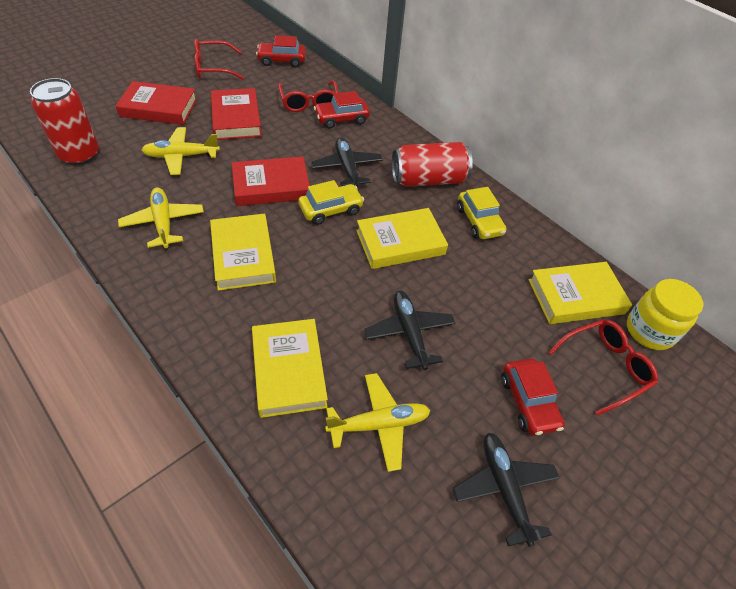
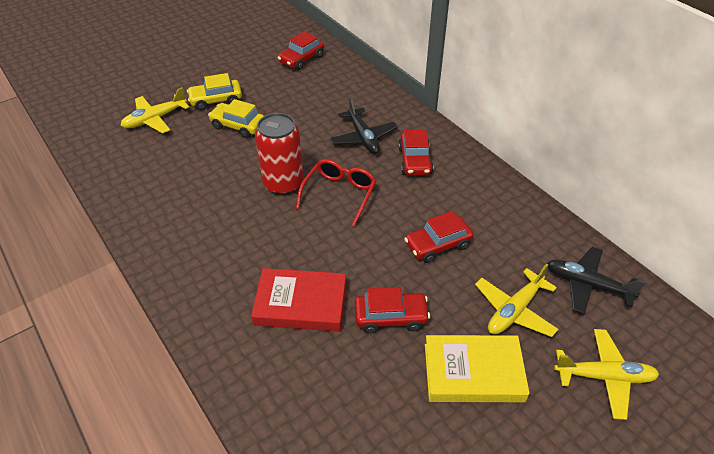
black plane: [311,137,383,188] [364,291,455,370] [453,433,560,547] = 3 -> [330,97,398,154] [547,247,646,314] = 2
red book: [116,81,197,125] [211,88,262,140] [232,156,310,206] = 3 -> [251,268,346,332] = 1
red can: [30,78,99,165] [392,142,473,187] = 2 -> [255,113,304,195] = 1
red car: [256,35,306,67] [314,91,370,129] [501,359,565,436] = 3 -> [278,31,324,70] [355,287,430,334] [398,129,434,176] [404,211,474,263] = 4
red glasses: [194,39,244,80] [278,80,338,112] [548,320,658,416] = 3 -> [296,159,376,227] = 1
yellow book: [210,214,276,291] [252,319,328,418] [356,208,448,269] [529,262,632,324] = 4 -> [425,335,530,402] = 1
yellow jar: [627,279,703,350] = 1 -> none = 0

